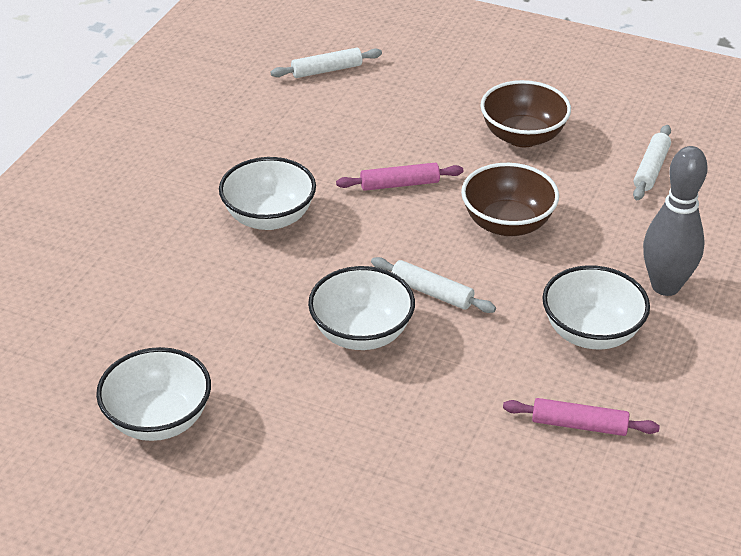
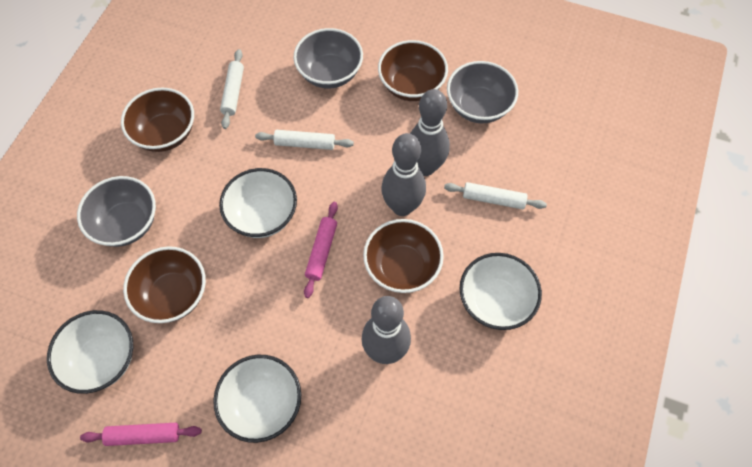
brown bowl: [461,163,559,236] [480,80,571,147] = 2 -> [121,88,194,152] [123,246,206,323] [363,219,444,293] [378,40,448,101] = 4
grey bowl: none = 0 -> [77,176,156,247] [293,28,363,89] [447,61,518,123] = 3
grey bowling pin: [643,146,708,296] = 1 -> [362,296,411,364] [381,133,426,216] [410,89,450,176] = 3

